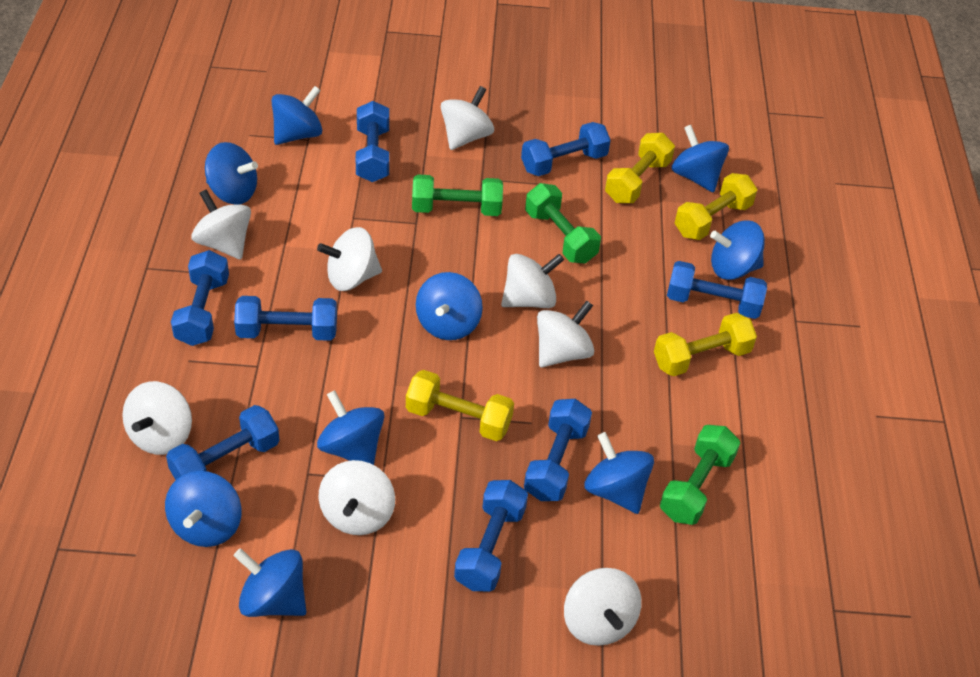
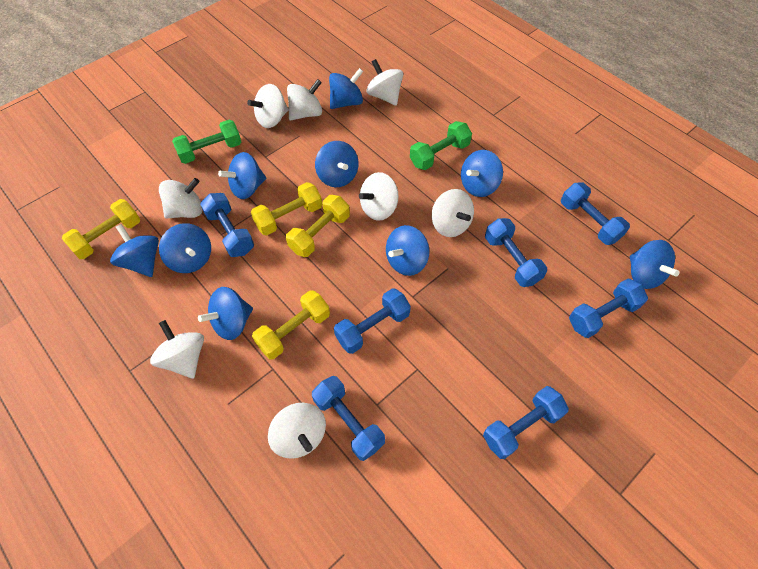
blue dumbbell: [166,405,279,480] [171,250,229,346] [234,296,337,341] [356,101,389,182] [454,480,528,591] [521,122,611,176] [524,399,592,501] [667,261,767,319] = 8 -> [200,193,254,257] [312,376,385,461] [334,288,411,354] [483,386,569,459] [485,218,547,287] [561,182,630,245] [569,279,648,338] = 7
green dumbbell: [412,174,503,216] [525,183,601,264] [660,425,740,525] = 3 -> [172,120,241,164] [410,121,472,170] = 2

